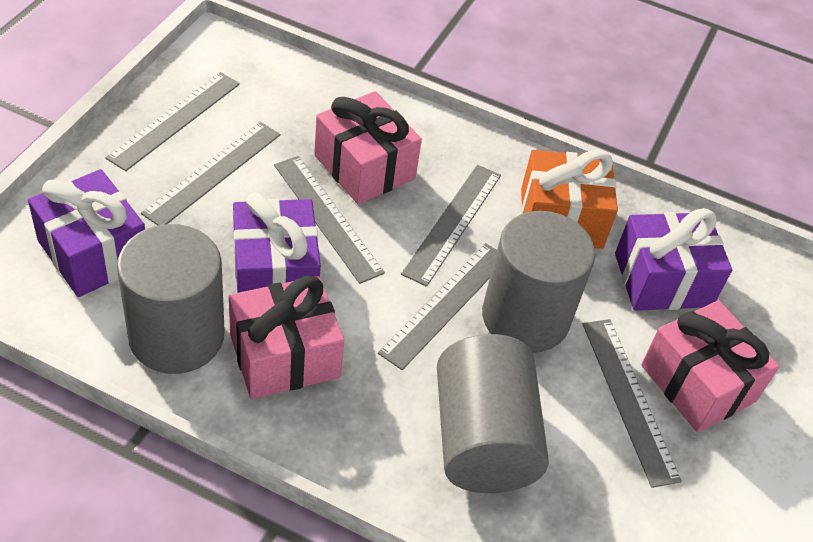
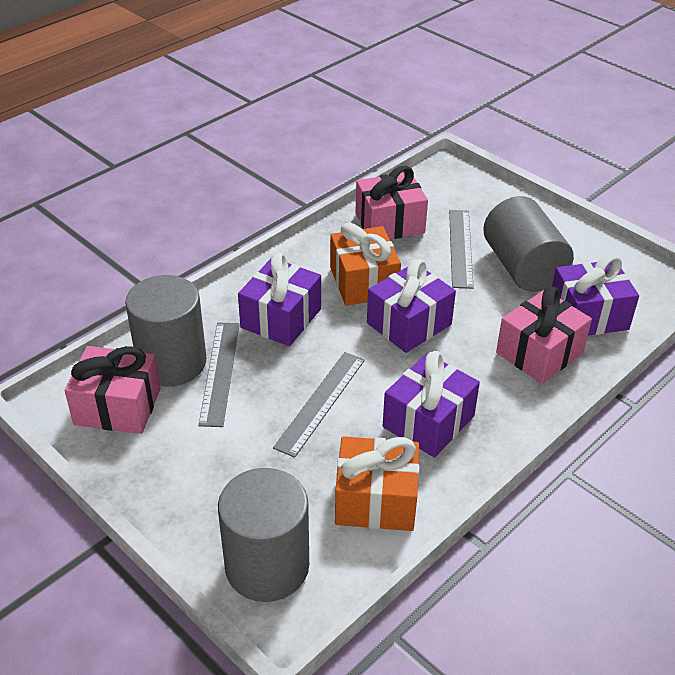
grey ruler: [105,72,240,171] [141,122,280,225] [274,156,385,284] [378,243,497,370] [401,165,501,287] [582,319,682,488] = 6 -> [199,323,239,427] [273,352,365,458] [449,210,474,289] = 3
orange gift: [521,150,618,249] = 1 -> [330,222,401,306] [335,436,420,531] = 2
purple gift: [28,169,145,297] [233,192,321,293] [615,208,732,311] = 3 -> [238,253,321,346] [367,259,456,353] [383,351,480,458] [552,254,639,336] = 4

